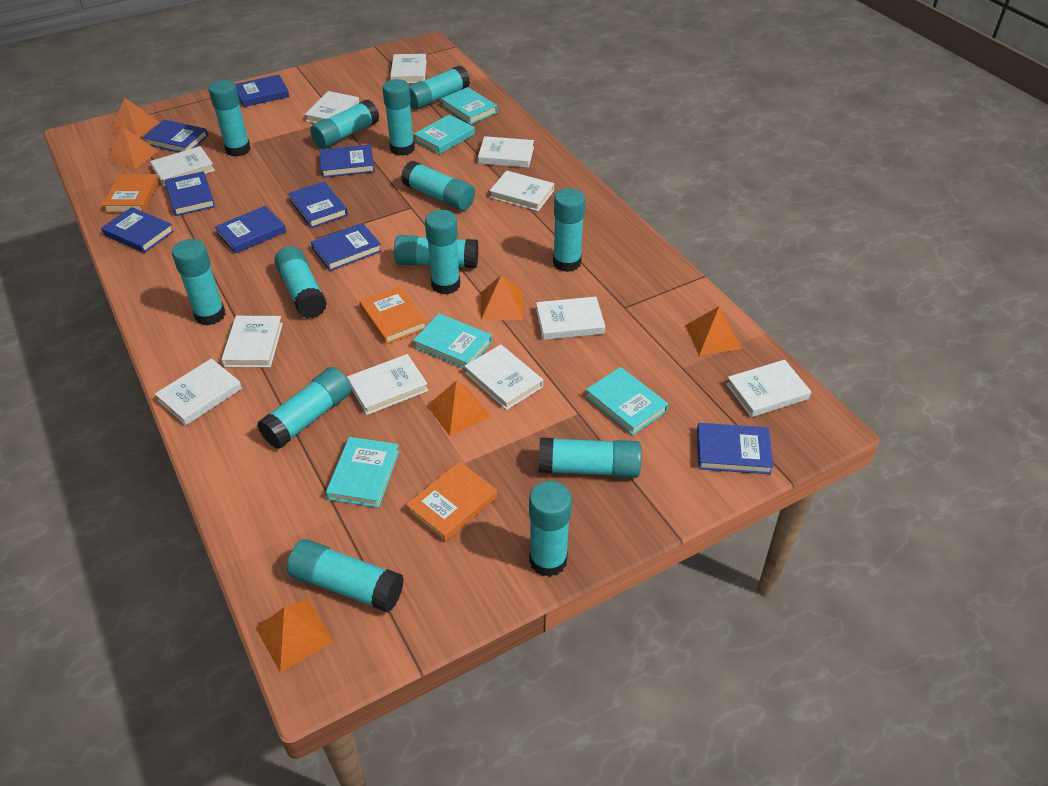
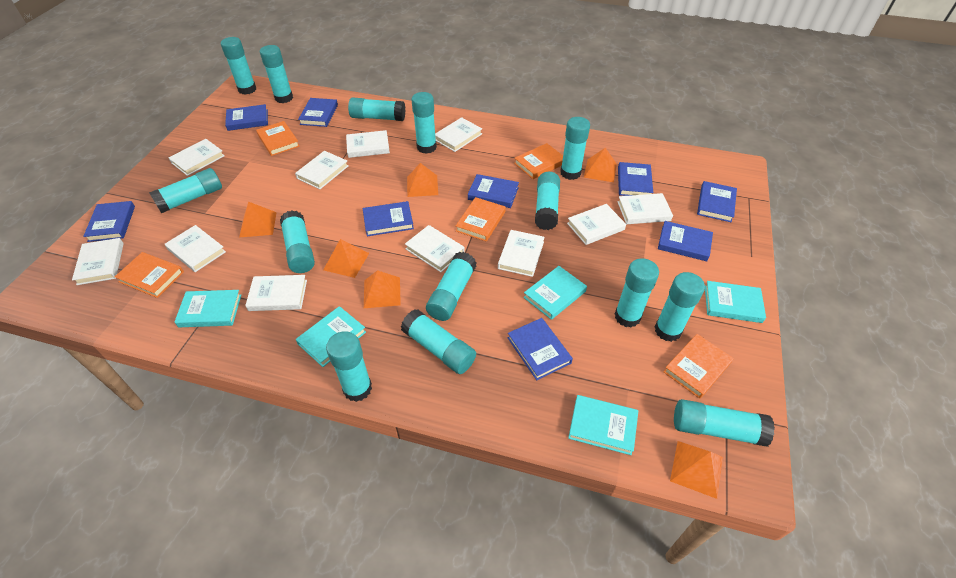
orange book: [102,174,159,213] [359,286,427,344] [406,461,497,542] = 3 -> [115,252,184,298] [256,121,300,156] [456,197,506,242] [514,143,563,179] [663,334,733,399] = 5

